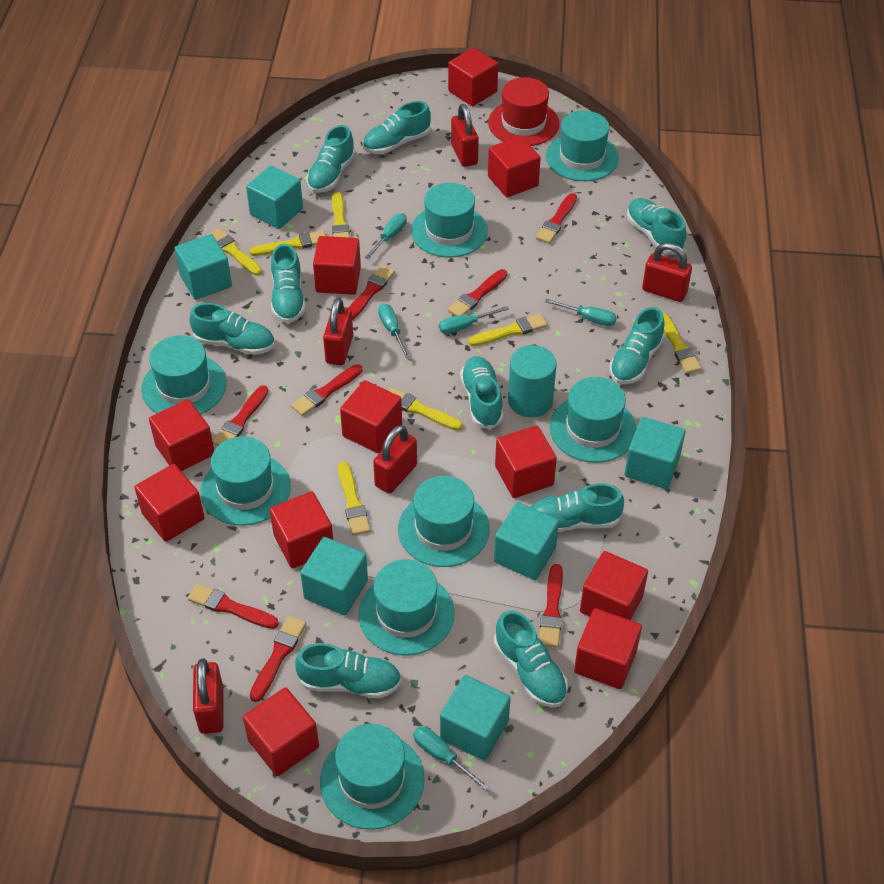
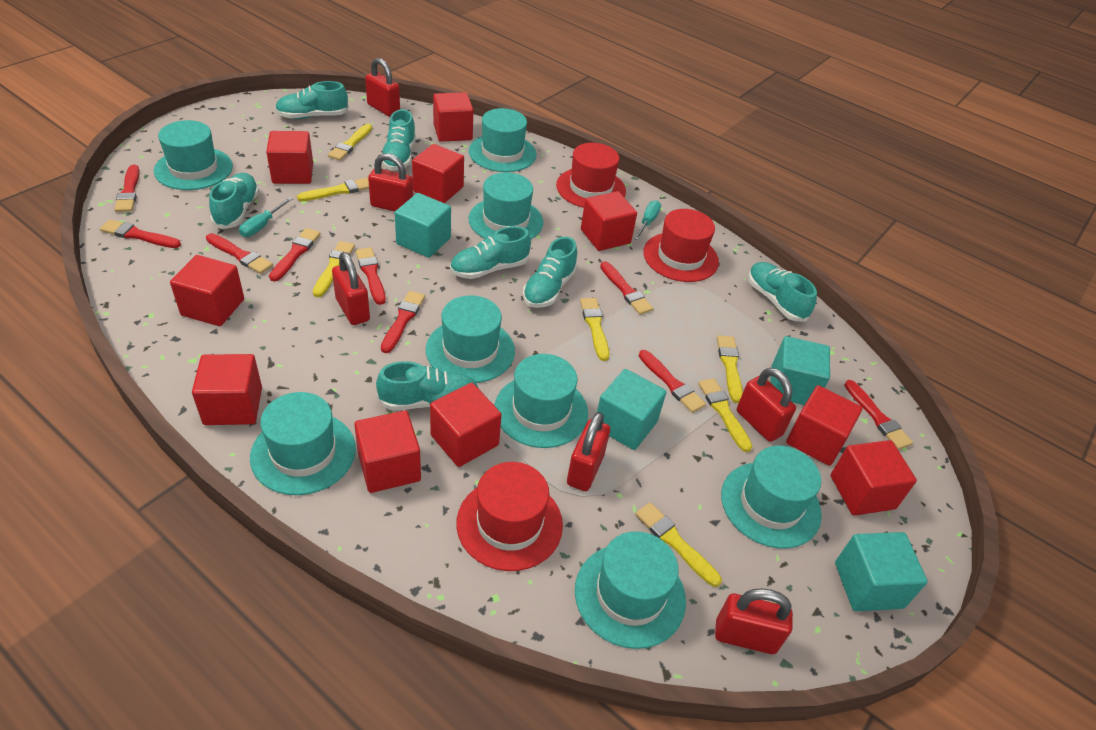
red brush: [188,584,279,629] [213,385,268,446] [250,616,306,702] [291,364,362,416] [349,265,395,320] [448,269,507,316] [536,193,577,244] [539,564,563,648] = 8 -> [100,219,181,248] [114,165,140,212] [206,233,273,274] [269,228,321,281] [356,247,386,305] [381,291,425,353] [600,261,654,315] [639,350,706,413] [844,380,913,450] = 9
red cube: [134,464,205,542] [149,399,214,471] [243,687,319,776] [269,491,333,568] [313,236,361,295] [340,380,402,453] [448,48,498,106] [488,136,541,197] [495,425,557,498] [574,608,642,689] [580,551,648,620] = 11 -> [170,255,244,326] [192,354,262,425] [266,131,313,184] [354,411,421,493] [412,144,464,203] [430,383,502,467] [433,92,474,142] [581,191,637,251] [786,385,862,466] [831,440,917,516] = 10
red hat: [488,77,560,146] = 1 -> [456,462,563,571] [556,143,626,208] [643,209,719,282] = 3
red padlock: [193,658,223,734] [323,298,353,366] [373,425,417,494] [451,104,479,167] [642,243,692,302] = 5 -> [332,252,370,325] [365,58,400,117] [368,153,413,212] [567,412,610,491] [715,588,793,654] [737,368,796,442] = 6
turquoise cube: [175,234,232,300] [246,165,303,229] [300,537,368,615] [440,675,511,761] [494,502,559,580] [624,417,685,489] = 6 -> [395,193,451,258] [597,369,667,450] [771,336,830,405] [835,532,928,611] = 4
turquoise cylinder: [508,345,557,418] = 1 -> none = 0
turquoise screwdriver: [365,213,407,259] [378,303,410,358] [413,726,489,791] [439,306,509,334] [545,299,617,326] = 5 -> [239,197,293,237] [634,200,661,240] = 2
turquoise shoe: [189,303,275,355] [271,244,305,323] [295,643,401,699] [307,125,356,193] [363,101,431,154] [460,356,503,430] [494,610,568,708] [531,483,624,532] [610,307,665,384] [627,198,686,254] = 10 -> [209,173,260,229] [275,81,349,119] [376,361,479,410] [382,109,416,171] [450,226,531,279] [523,237,577,308] [748,262,817,322] = 7

